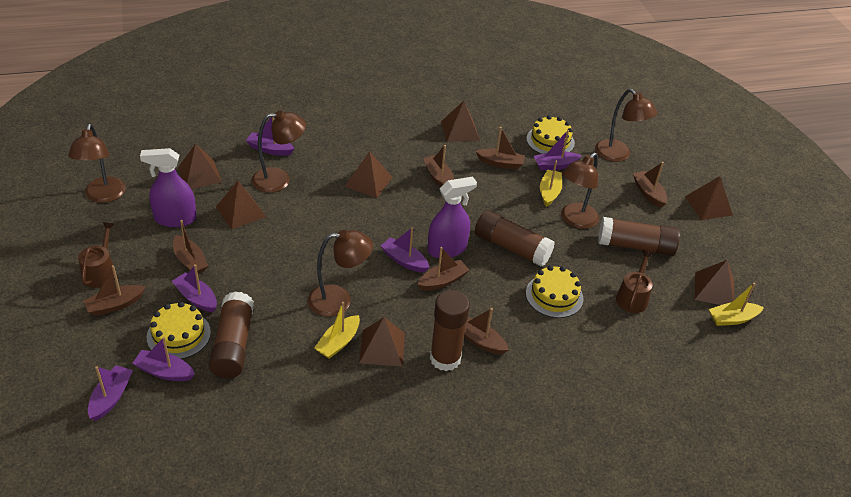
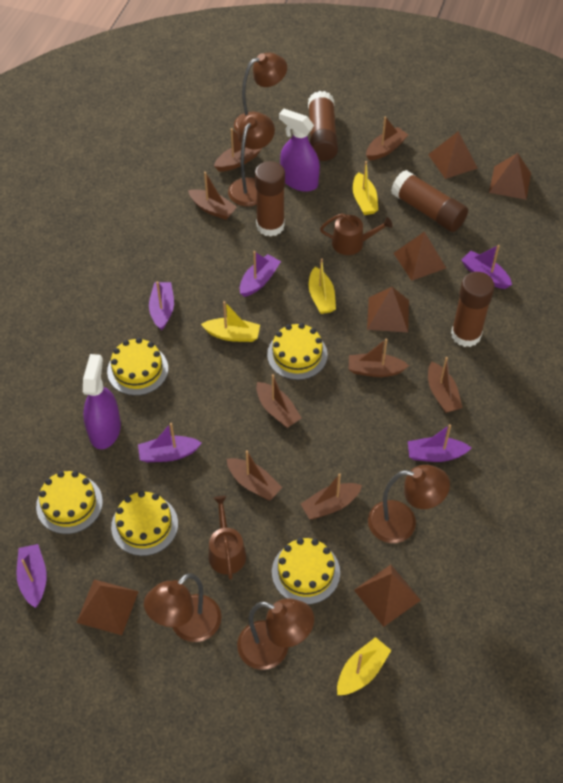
brown boat: [83,265,145,316] [173,220,208,274] [417,247,469,291] [423,145,454,187] [464,308,509,355] [476,127,525,169] [633,162,667,208] = 7 -> [188,172,237,220] [214,128,262,171] [227,450,282,501] [256,374,302,428] [301,473,362,519] [348,339,409,377] [366,116,408,161] [428,357,463,413] = 8
brown pyramid: [178,143,222,189] [216,181,266,229] [345,151,393,198] [359,317,405,367] [441,101,480,142] [685,176,733,220] [694,260,734,305] = 7 -> [76,579,139,635] [354,565,421,627] [367,287,409,332] [394,232,446,281] [428,131,478,179] [489,153,531,200] = 6
yellow boat: [314,302,360,359] [540,160,562,207] [709,283,764,326] = 3 -> [201,301,260,342] [308,258,336,314] [337,637,391,695] [352,161,378,215] = 4
yellow cake: [147,302,211,359] [526,115,575,154] [526,265,583,318] = 3 -> [36,471,103,534] [107,338,168,396] [111,491,178,556] [267,323,328,380] [272,538,340,604] = 5

